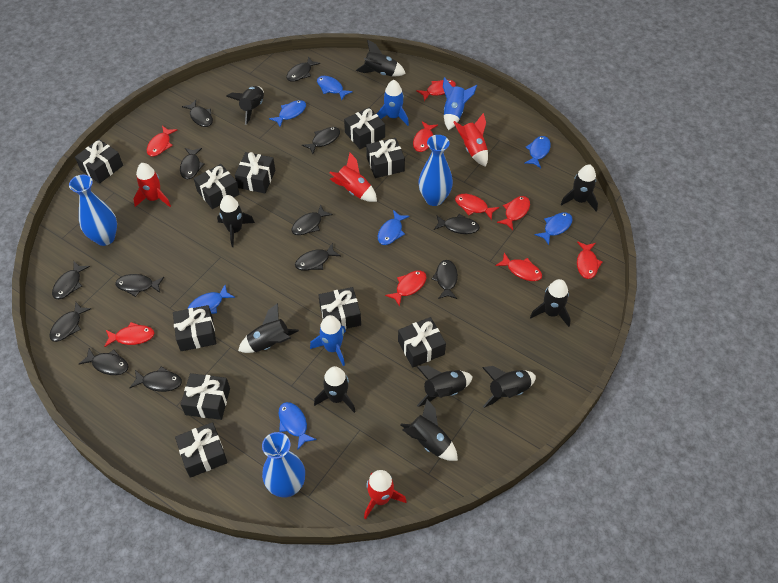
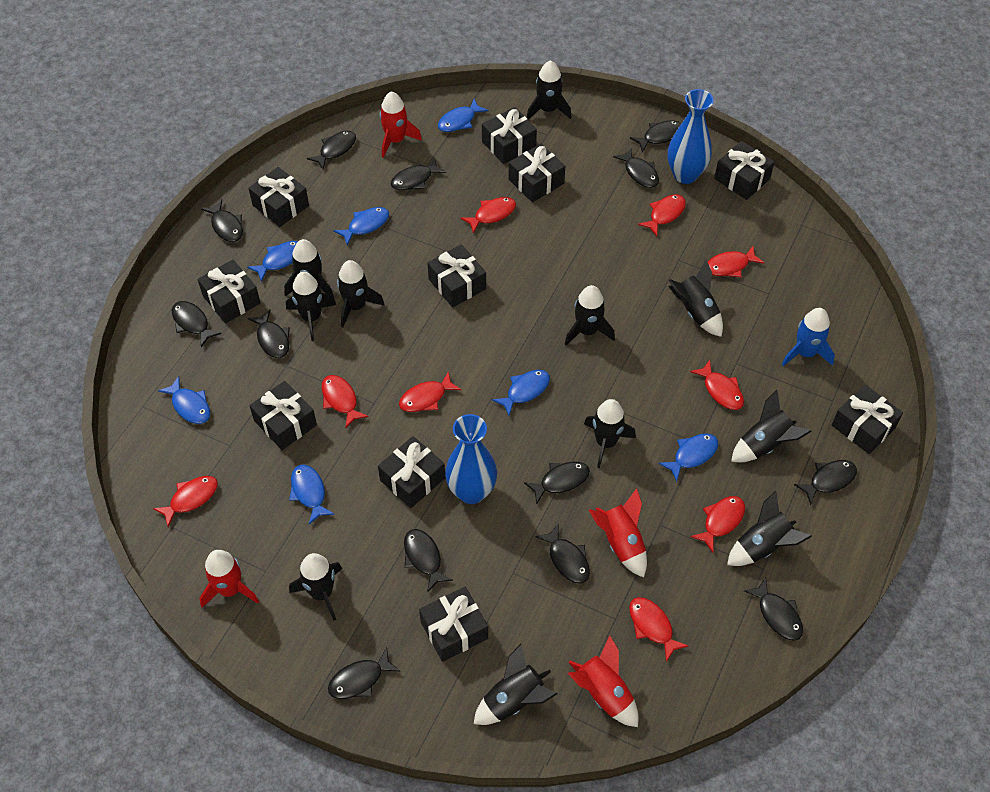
black rocket: [217,195,255,247] [226,86,264,125] [238,303,299,353] [314,366,356,413] [356,39,406,76] [400,399,458,461] [417,365,473,407] [482,366,536,408] [530,279,571,327] [560,165,598,212] = 10 -> [284,239,334,297] [286,272,336,341] [289,553,342,621] [337,260,385,327] [474,644,557,725] [527,60,572,120] [564,285,615,346] [584,399,636,468] [668,260,723,337] [727,491,812,566] [731,390,812,462] = 11
blue rocket: [310,315,346,366] [377,80,409,126] [443,77,477,130] = 3 -> [782,308,835,366] = 1
blue vase: [69,175,117,246] [262,432,305,498] [418,135,453,206] = 3 -> [445,414,497,504] [668,89,714,184] = 2

